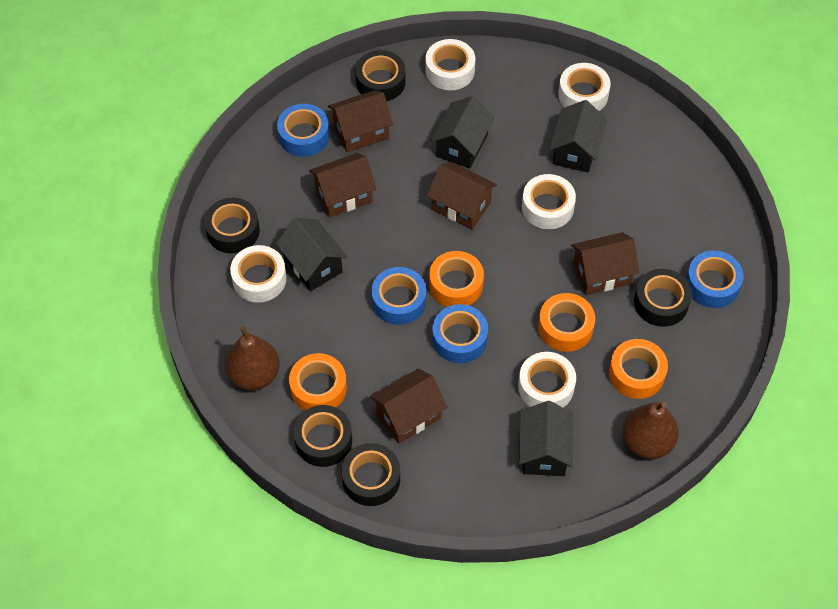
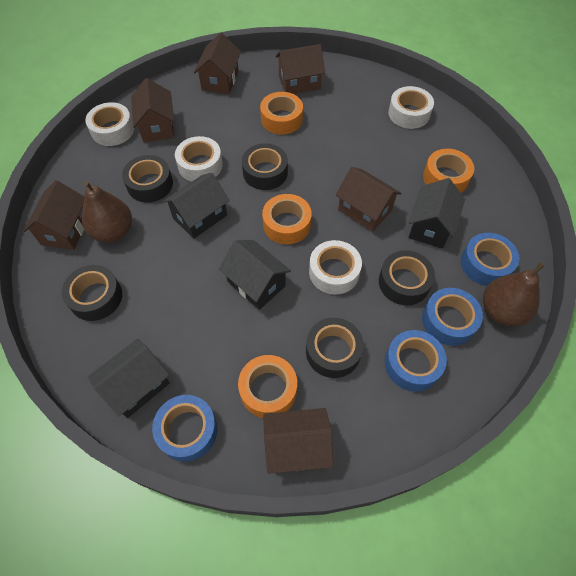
brown house: [309,153,377,217] [328,90,393,152] [370,368,447,443] [427,162,497,229] [571,232,640,295] = 5 -> [23,180,85,250] [131,78,174,142] [194,33,241,94] [263,408,333,474] [275,44,325,94] [335,167,401,232] = 6
white tape: [230,245,287,303] [425,39,475,90] [518,352,576,407] [522,174,576,229] [558,63,610,111] = 5 -> [85,102,134,146] [175,136,223,182] [309,240,362,295] [388,86,434,129] = 4

